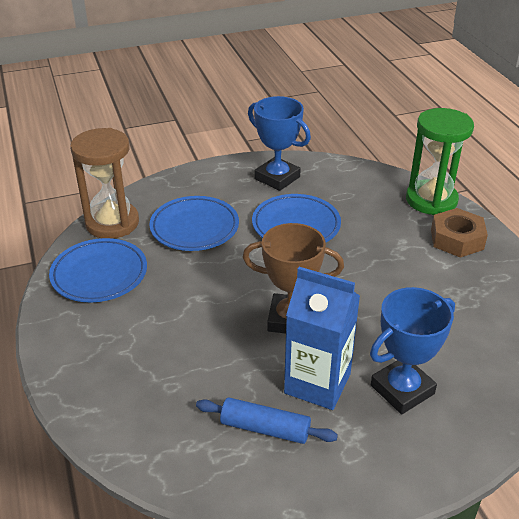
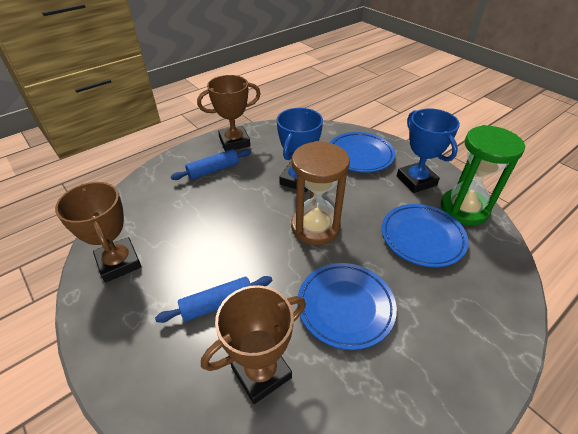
blue carton: [284,267,360,410] = 1 -> none = 0
blue rolling pin: [196,397,338,444] = 1 -> [155,276,272,323] [171,149,251,180] = 2
brown nut: [431,208,488,258] = 1 -> none = 0
brown trophy: [242,223,344,334] = 1 -> [55,182,142,283] [197,75,261,151] [201,285,306,404] = 3

